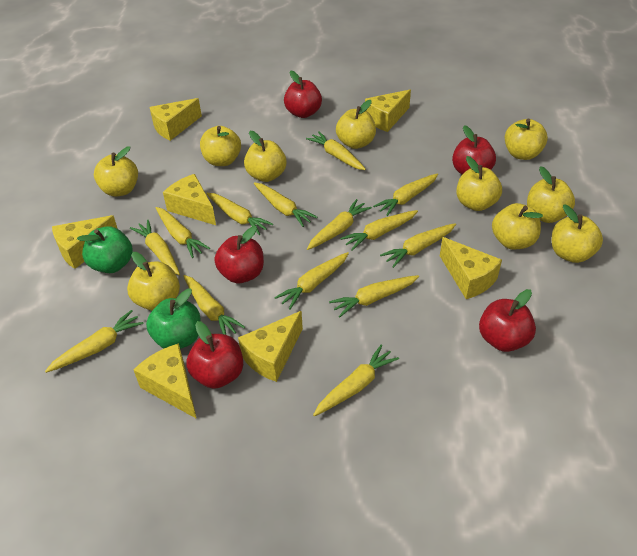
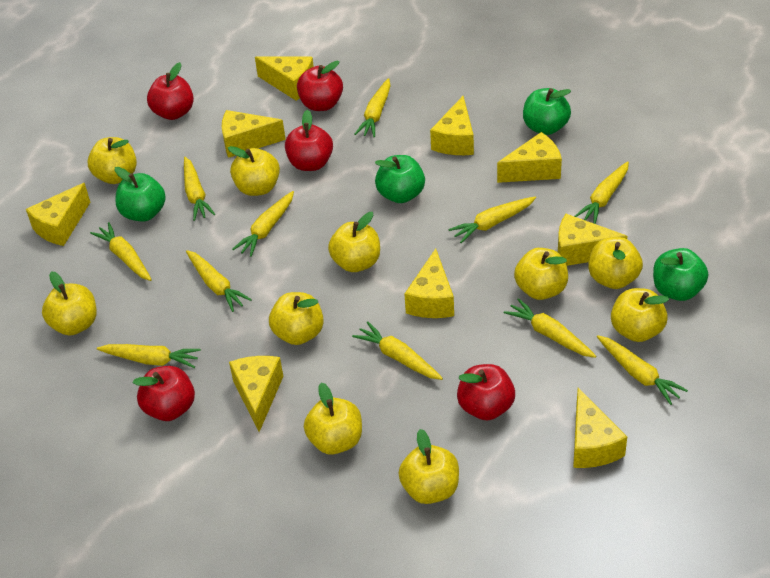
green apple: [77,226,133,273] [146,289,201,349] = 2 -> [115,167,166,222] [375,155,425,203] [523,88,571,135] [653,248,708,301] = 4
yellow carrot: [45,310,144,373] [130,220,180,275] [156,207,210,258] [184,275,245,335] [206,193,273,235] [254,183,317,227] [274,252,349,310] [306,131,366,170] [307,199,372,250] [313,344,399,416] [329,275,419,318] [340,210,418,251] [373,173,438,216] [380,223,456,268] = 14 -> [90,222,152,281] [97,344,201,368] [184,157,215,221] [186,250,252,312] [232,191,294,257] [352,321,443,380] [355,78,391,137] [448,197,536,243] [504,298,596,358] [574,161,629,224] [597,335,688,405] = 11
yellow cheese: [52,215,118,269] [134,343,197,419] [149,98,202,141] [163,174,216,225] [238,311,303,382] [365,90,411,132] [440,237,502,299] = 7 -> [26,183,90,246] [222,110,286,158] [229,356,283,432] [255,56,314,101] [404,249,454,318] [430,96,474,155] [497,132,562,183] [558,214,627,266] [573,388,627,468] = 9

